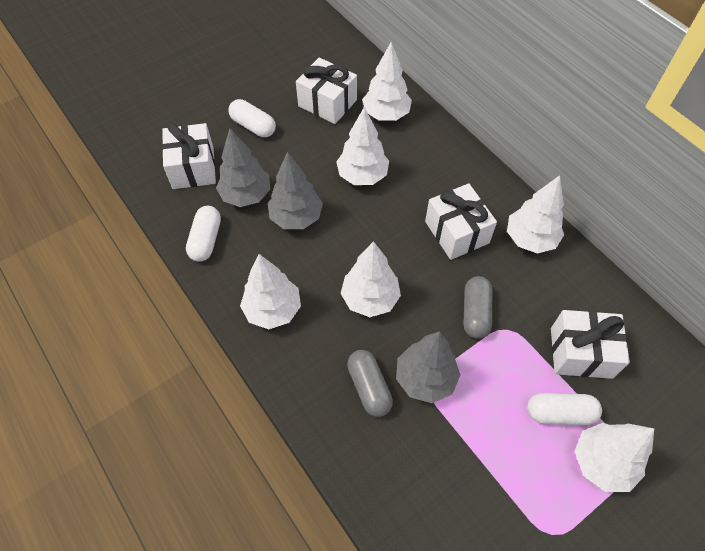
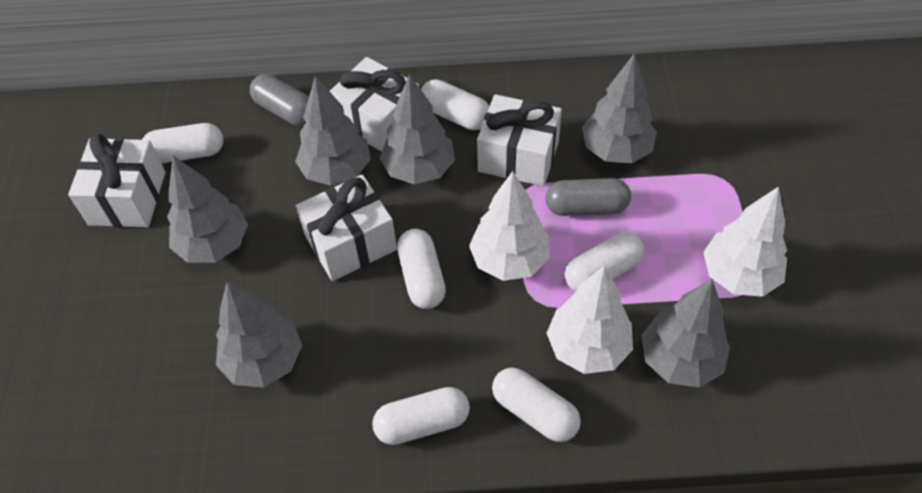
grey tree: [216,129,270,207] [268,152,323,229] [396,331,461,403] = 3 -> [167,156,248,263] [216,281,302,387] [295,76,370,186] [380,74,455,184] [582,54,657,163] [642,279,730,388] = 6
white capsule: [186,206,221,262] [229,99,276,137] [527,393,602,425] = 3 -> [142,123,223,164] [372,387,470,445] [397,229,446,309] [421,79,490,130] [492,368,581,442] [565,232,644,292] = 6
white tree: [240,254,301,329] [336,107,389,185] [341,241,401,317] [362,42,412,121] [507,175,564,253] [575,423,654,492] = 6 -> [469,171,549,281] [547,266,633,374] [703,186,787,297] = 3

